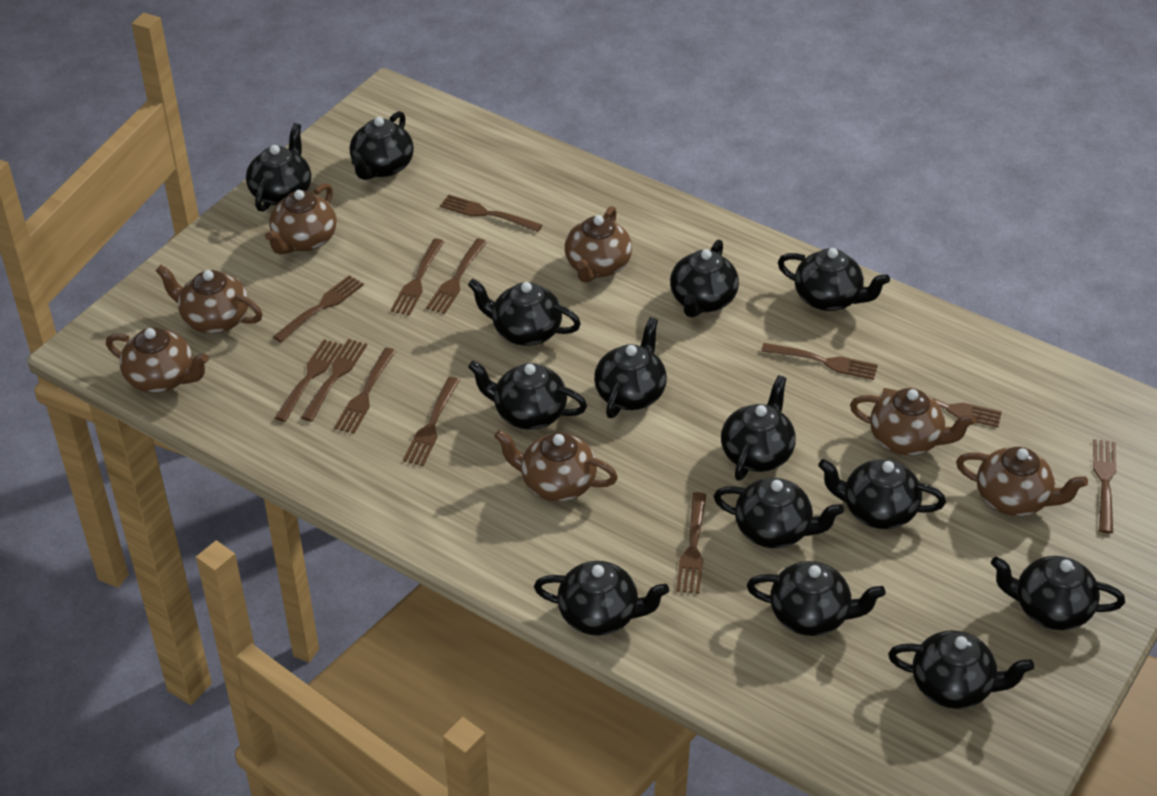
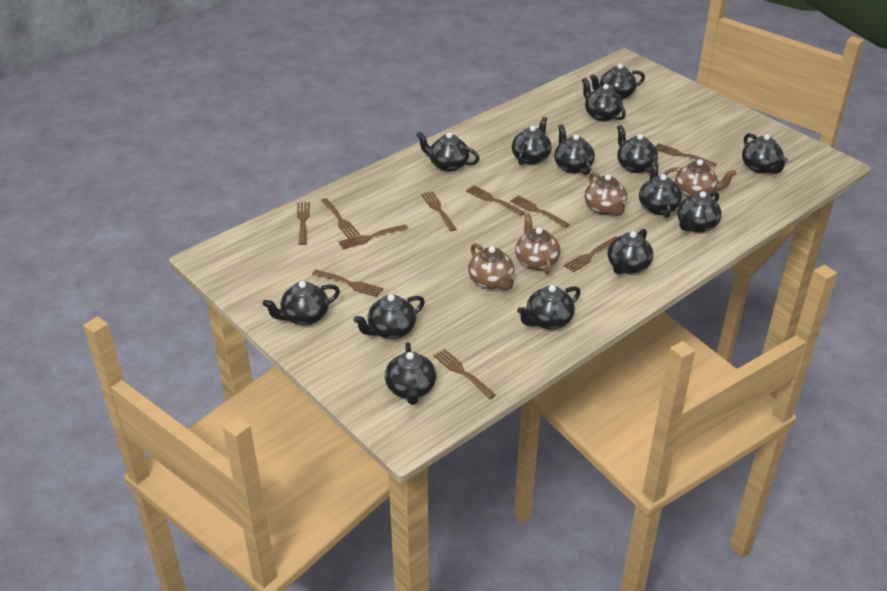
brown fork: [273,275,364,342] [275,339,343,422] [301,339,367,422] [334,348,396,434] [391,238,444,316] [403,377,460,466] [426,238,487,314] [440,194,542,232] [676,492,706,594] [761,343,878,380] [882,388,1002,427] [1093,439,1116,533] = 12 -> [297,202,310,245] [312,269,383,297] [320,198,360,239] [338,224,408,249] [421,191,457,232] [433,349,496,399] [466,185,525,216] [510,195,570,228] [564,236,617,272] [655,143,717,167] = 10
brown teapot: [106,328,209,393] [155,265,263,334] [265,183,336,255] [494,430,618,502] [565,206,632,283] [850,388,976,455] [956,447,1088,516] = 7 -> [468,243,516,291] [515,213,560,274] [584,172,628,216] [664,159,736,197] = 4

